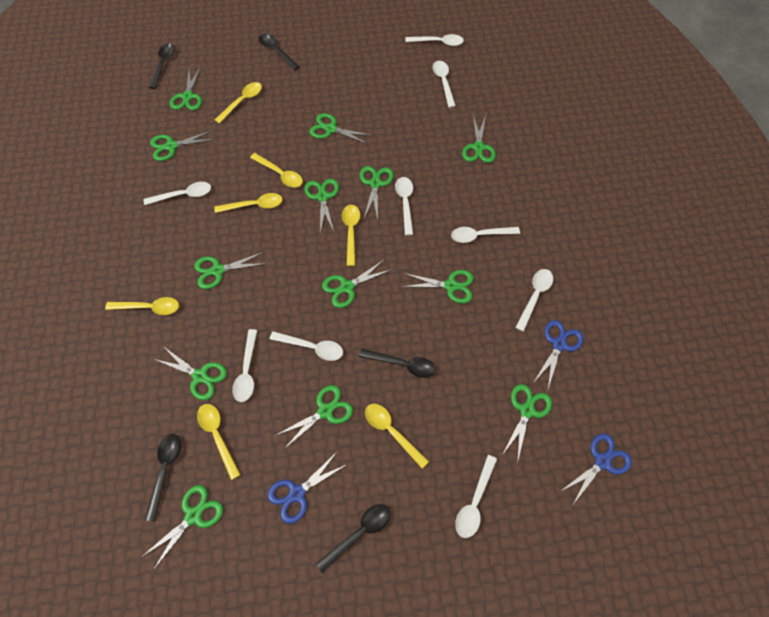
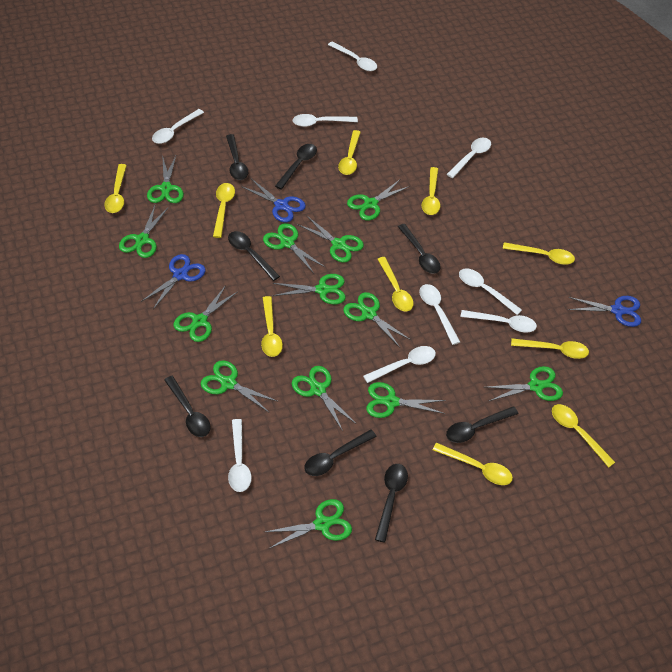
black spoon: [145,434,181,522] [149,43,175,89] [259,34,299,70] [316,504,390,573] [359,349,436,378] = 5 -> [164,376,211,437] [226,134,248,180] [228,231,280,281] [275,144,317,190] [304,429,377,476] [375,464,408,543] [398,224,441,274] [446,406,519,443] = 8
yellow spoon: [105,297,179,315] [197,404,240,480] [214,193,282,213] [215,82,262,124] [250,153,303,188] [342,205,360,266] [365,404,429,469] = 7 -> [105,164,127,213] [213,183,235,238] [261,296,283,357] [338,130,361,175] [377,257,414,311] [422,167,440,215] [433,443,513,485] [503,242,575,265] [511,338,589,359] [552,404,615,468] = 10

